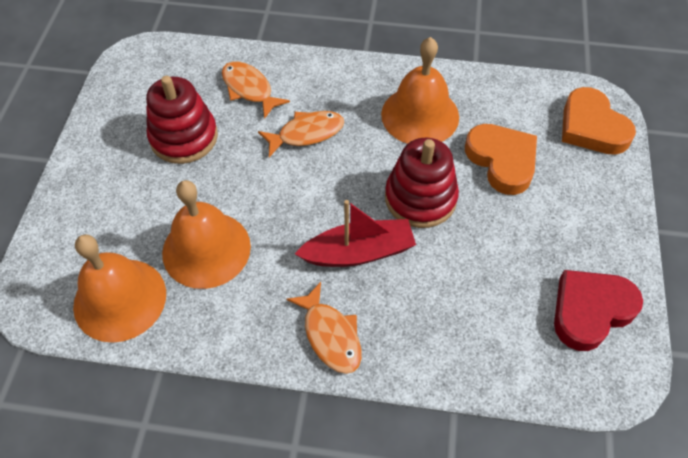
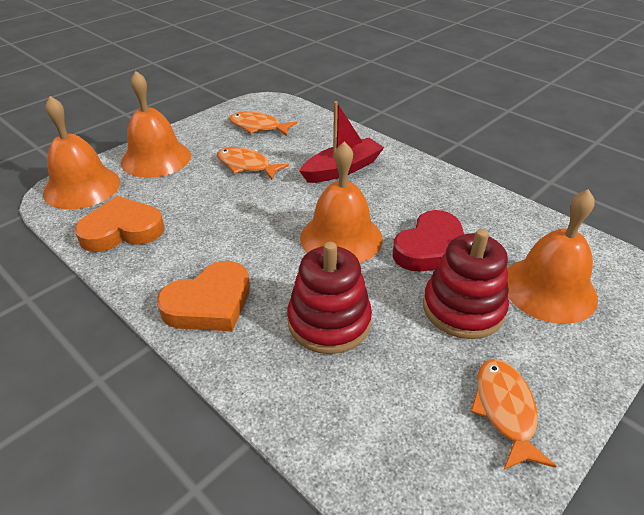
orange bell: [73,234,166,343] [162,180,251,289] [381,37,459,144] = 3 -> [43,96,120,209] [121,71,191,178] [300,141,383,263] [507,189,598,324] = 4

